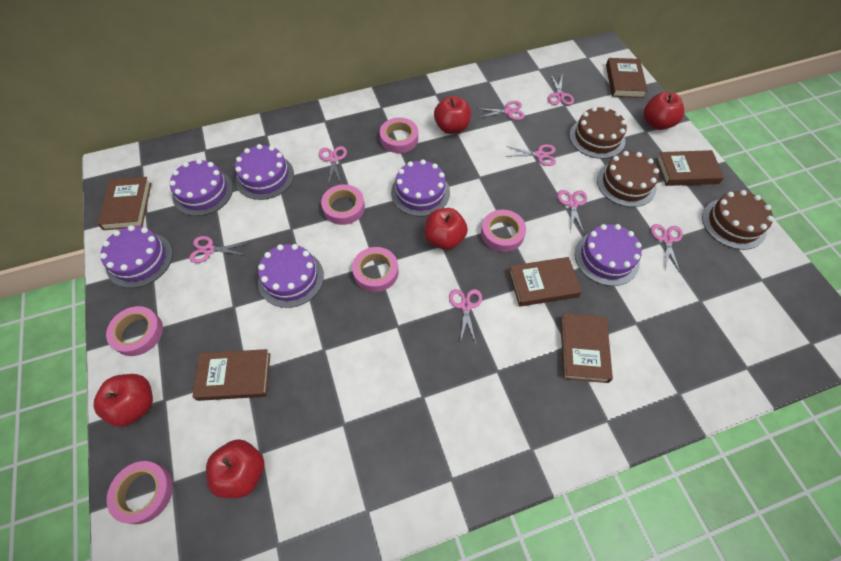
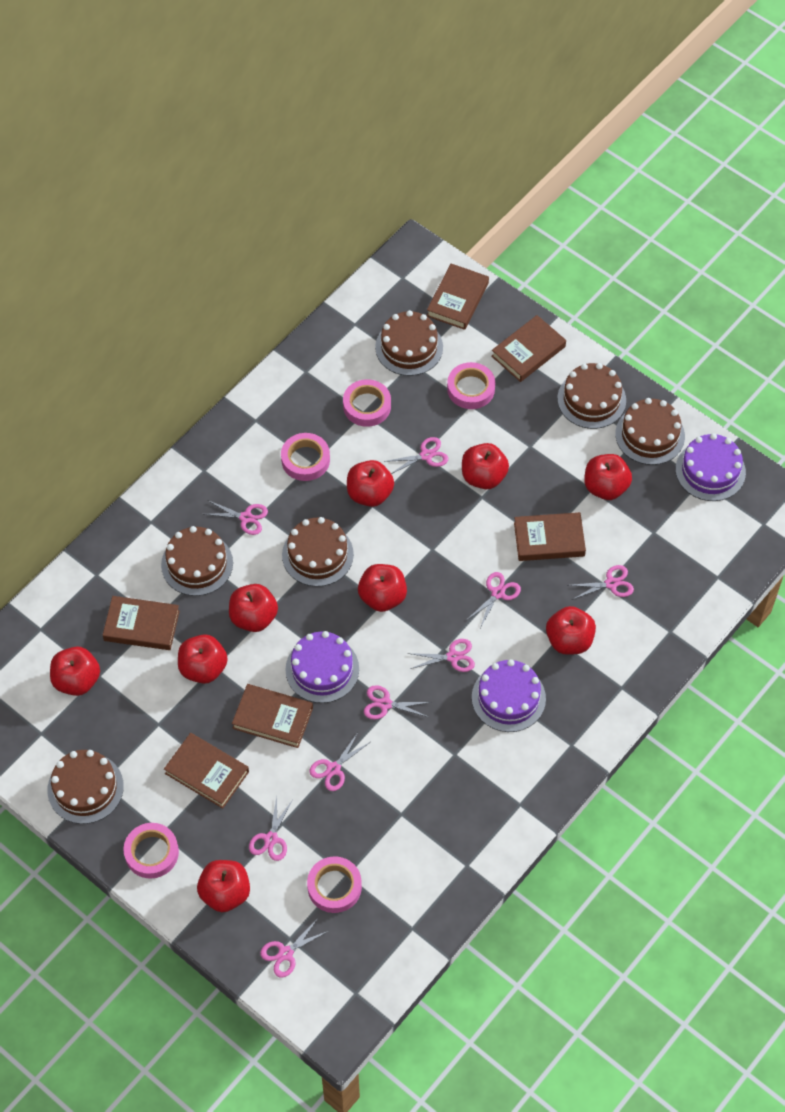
brown cake: [570,107,627,159] [597,151,659,207] [702,190,774,250] = 3 -> [47,750,124,824] [161,526,233,596] [282,517,354,587] [375,310,443,376] [557,363,626,429] [615,398,685,465] = 6
pink scissors: [189,236,248,263] [319,146,347,185] [449,289,482,343] [476,101,525,120] [506,144,556,166] [548,75,574,105] [557,190,587,233] [651,224,683,272] = 8 -> [205,500,268,535] [249,797,293,861] [260,920,328,977] [309,734,370,791] [364,685,431,720] [384,437,448,474] [408,639,475,672] [468,572,521,628] [568,565,634,600] = 9
pink tape: [106,306,163,356] [107,461,173,524] [321,184,365,225] [352,247,399,292] [380,118,418,153] [481,210,526,252] = 6 -> [123,823,179,879] [281,433,330,481] [307,856,362,913] [343,379,391,427] [447,362,495,409] = 5
purple cake: [100,225,173,288] [169,159,233,216] [235,144,294,200] [258,244,324,308] [391,159,450,217] [575,224,642,286] = 6 -> [285,631,359,703] [472,659,546,732] [676,433,746,501] = 3
red apple: [93,374,153,427] [206,439,264,498] [424,208,468,250] [434,96,471,134] [644,92,684,130] = 5 -> [50,646,100,696] [178,634,228,684] [197,860,250,912] [229,584,278,632] [347,460,394,507] [358,564,407,612] [462,443,509,489] [546,606,596,655] [584,454,632,500] = 9

